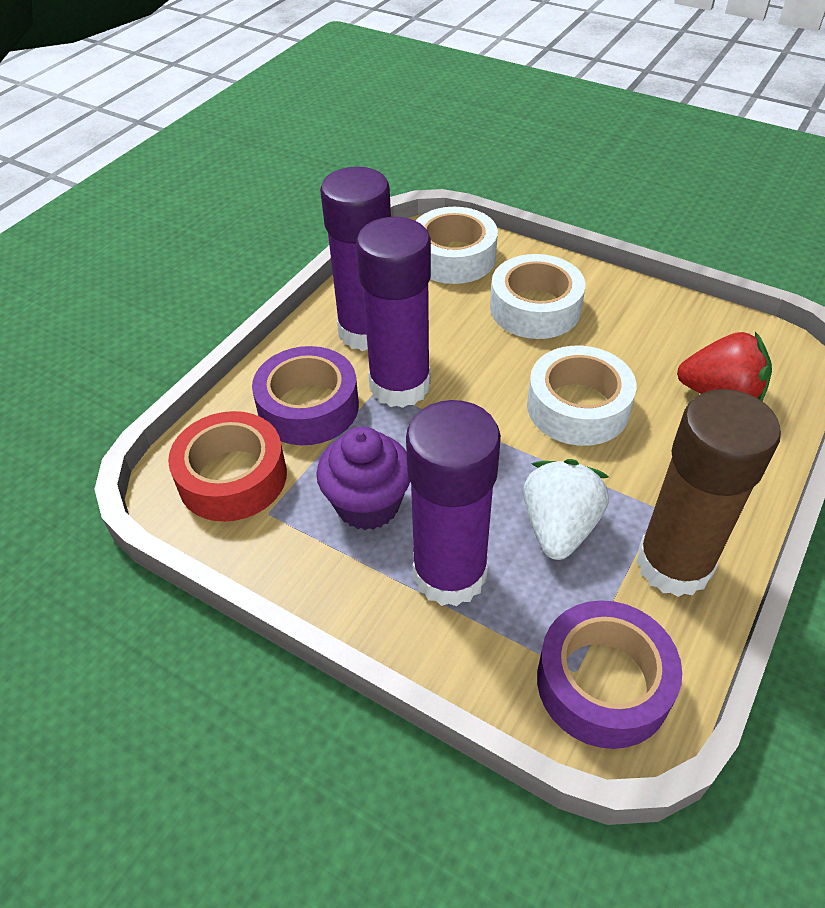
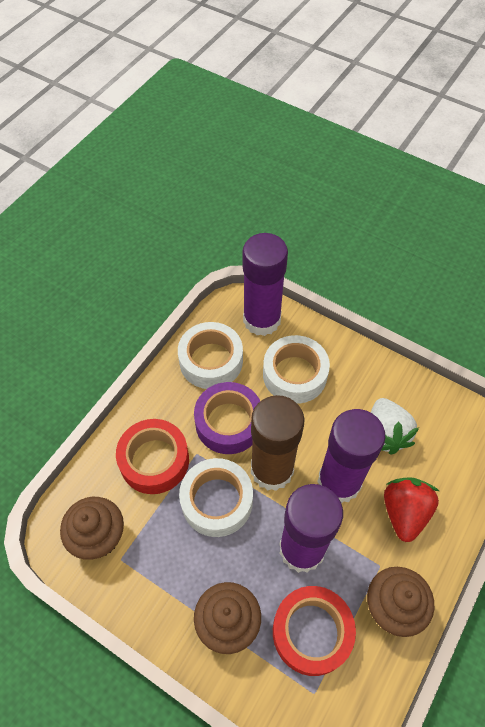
brown cupcake: none = 0 -> [60,497,124,560] [194,582,261,654] [367,567,434,637] = 3
purple cupcake: [316,427,410,530] = 1 -> none = 0
purple tape: [252,346,359,445] [537,600,682,749] = 2 -> [194,382,260,454] = 1
red tape: [168,411,287,522] = 1 -> [116,419,189,494] [273,586,356,676] = 2

